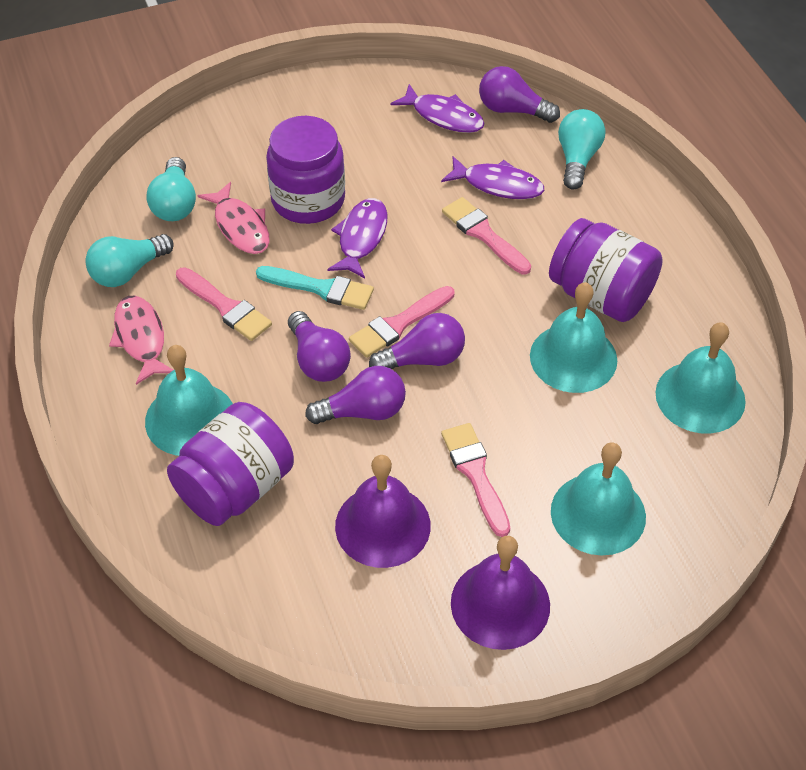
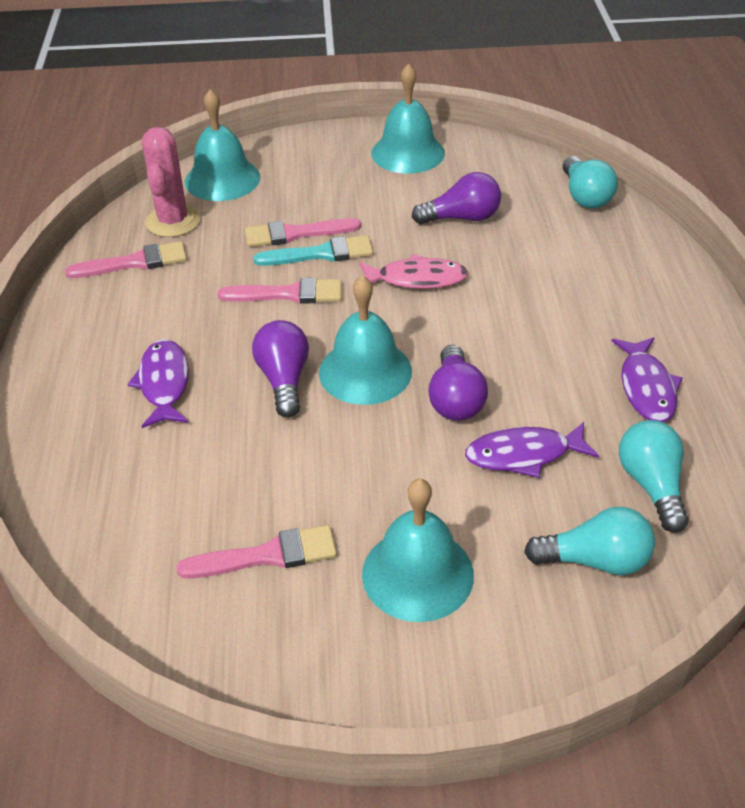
pink cactus: none = 0 -> [142,127,200,237] = 1
pink fish: [109,296,173,385] [197,182,269,254] = 2 -> [359,254,468,289] = 1
purple bell: [335,455,431,568] [451,536,550,650] = 2 -> none = 0
purple jar: [167,402,294,526] [266,116,345,224] [549,218,663,322] = 3 -> none = 0
purple light bulb: [288,311,351,382] [305,366,406,424] [369,313,465,369] [479,66,560,123] = 4 -> [252,320,309,418] [412,172,501,225] [428,345,488,421] = 3

